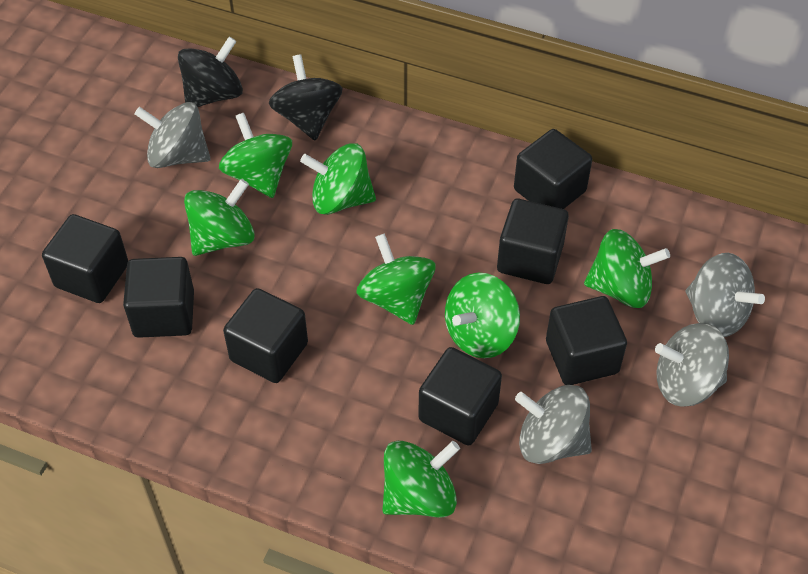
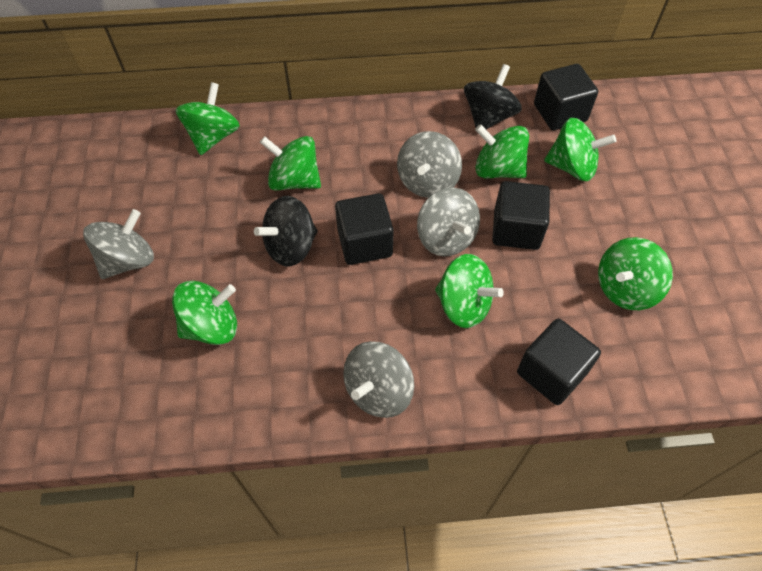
black cube: [42,214,128,303] [123,257,194,338] [223,288,308,383] [418,347,502,446] [497,199,569,284] [514,129,592,209] [546,296,627,385] = 7 -> [335,193,394,265] [492,181,550,250] [517,319,601,405] [534,64,598,130] = 4

